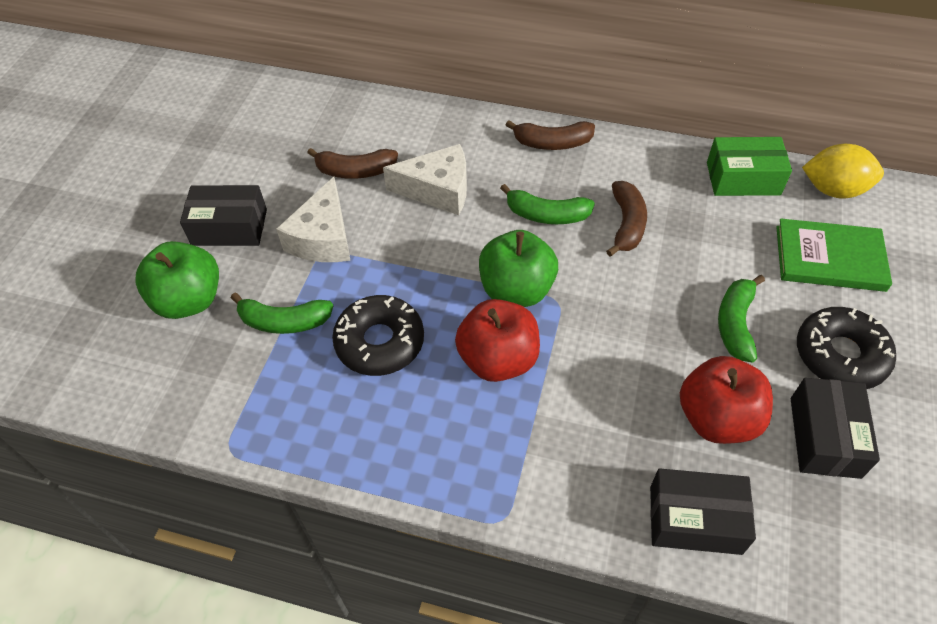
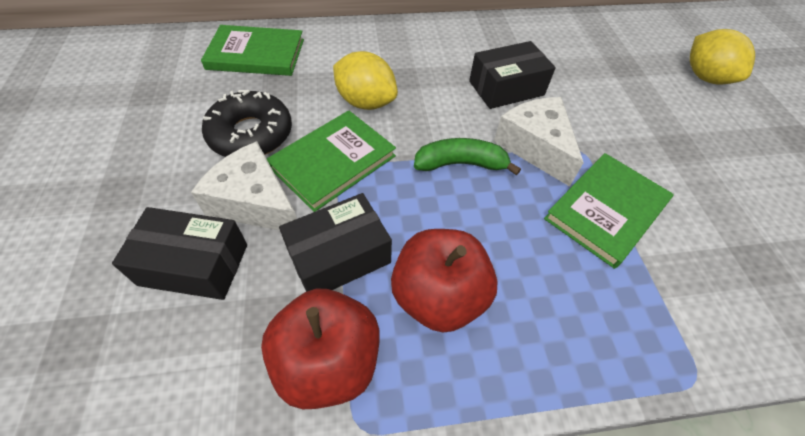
black donut: [332,295,424,376] [797,307,896,389] = 2 -> [202,90,292,157] = 1
brown banana: [307,148,398,179] [506,120,595,150] [606,181,647,257] = 3 -> none = 0
green apple: [135,241,219,319] [479,230,558,307] = 2 -> none = 0
green banana: [231,293,333,334] [500,184,595,224] [718,275,765,362] = 3 -> [414,138,521,175] = 1
green book: [776,219,892,292] = 1 -> [201,25,304,76] [267,110,396,212] [544,153,674,269] = 3
green box: [707,137,792,196] = 1 -> none = 0
yellow lemon: [802,144,884,199] = 1 -> [333,51,398,110] [690,29,755,84] = 2

